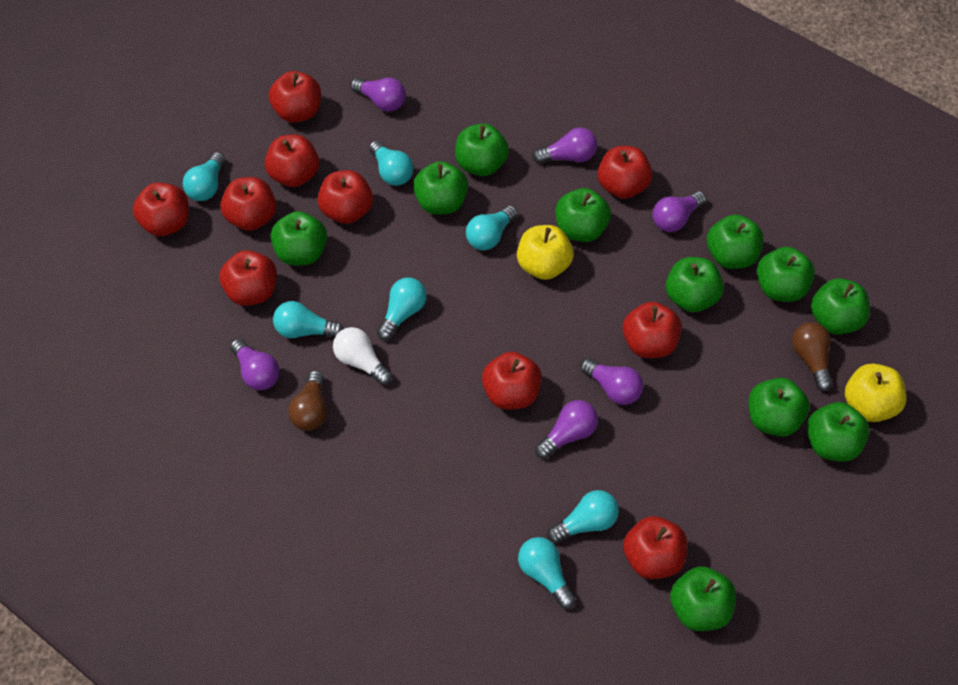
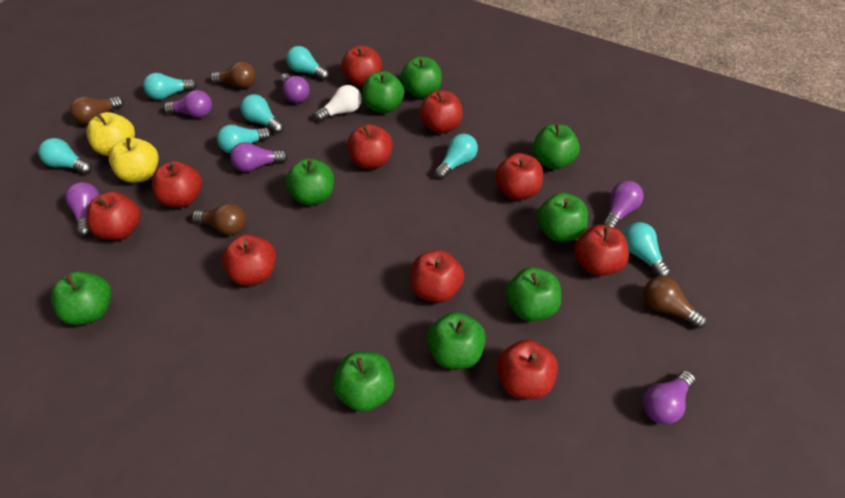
brown light bulb: [288,370,328,431] [792,322,832,391] = 2 -> [70,96,124,125] [192,203,246,235] [210,62,256,88] [643,276,707,328] = 4
green apple: [271,211,327,266] [413,161,468,214] [455,123,509,176] [556,188,611,242] [666,257,724,312] [670,566,736,631] [707,214,763,269] [748,378,810,437] [756,247,815,302] [807,402,870,462] [811,278,870,335] = 11 -> [51,271,112,325] [286,159,334,206] [333,351,394,412] [362,71,405,113] [401,57,442,98] [427,312,486,369] [505,267,561,321] [533,124,580,169] [537,193,588,242] = 9

